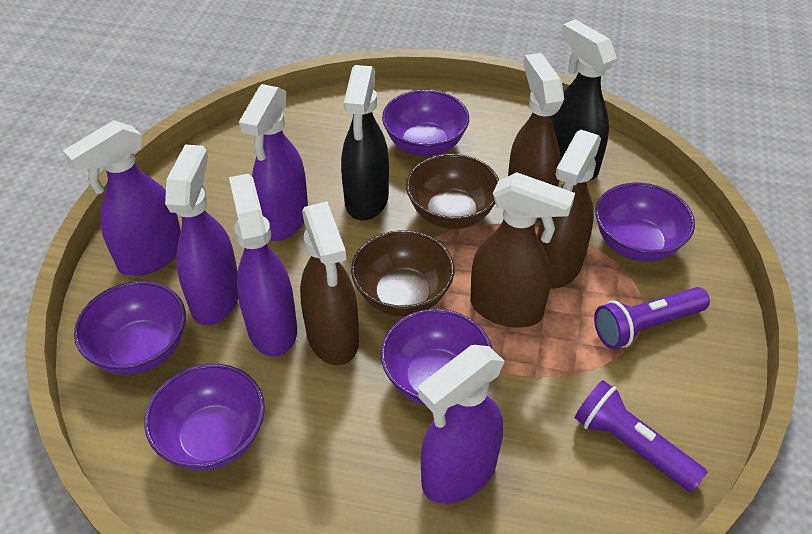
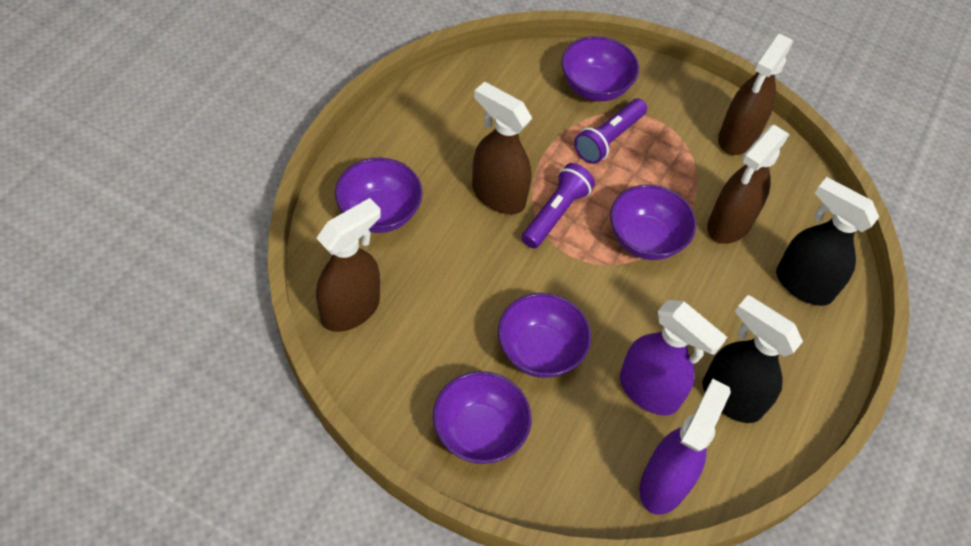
brown bowl: [351,230,454,316] [406,154,499,229] = 2 -> none = 0
purple spray bottle: [63,120,181,276] [165,144,238,325] [229,174,297,357] [239,84,308,241] [418,345,505,504] = 5 -> [620,300,727,416] [639,379,731,515] = 2

